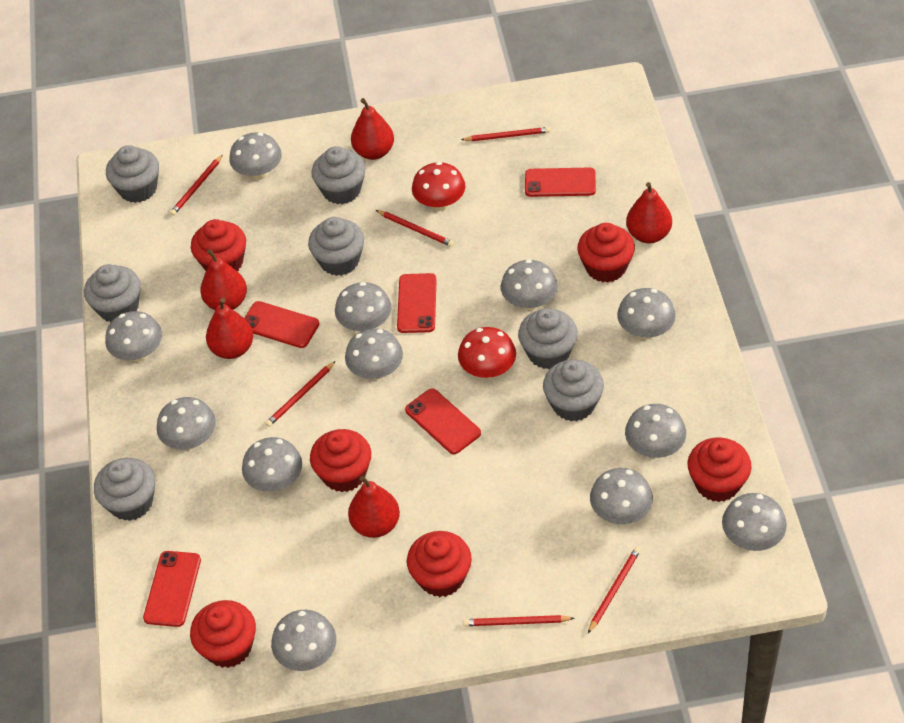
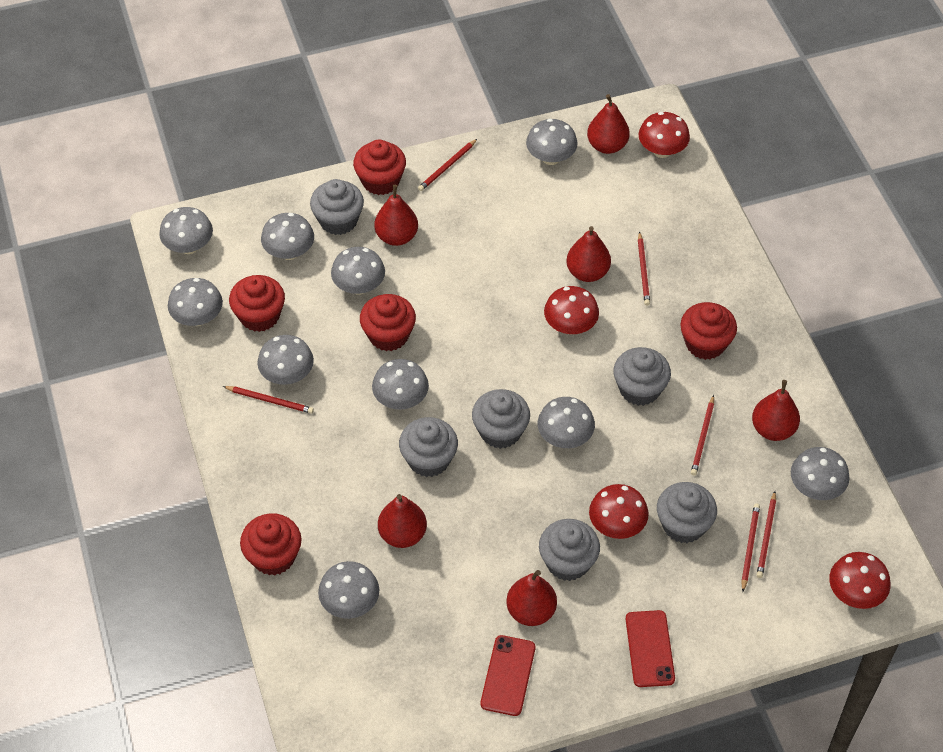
grey cupcake: [84,264,141,323] [94,458,155,521] [106,145,159,203] [308,217,364,276] [311,146,366,204] [518,308,578,369] [543,360,604,421] = 7 -> [310,179,364,235] [399,417,458,477] [472,389,530,449] [539,519,600,581] [613,347,671,406] [657,482,717,543] = 6
grey mushroom: [105,311,162,362] [157,397,216,450] [229,132,282,180] [242,437,302,492] [271,610,336,671] [335,282,391,332] [345,328,403,380] [501,259,558,310] [590,468,653,524] [617,288,676,339] [625,404,686,458] [722,493,787,551] = 12 -> [159,207,213,254] [168,278,223,326] [257,335,314,385] [261,213,314,260] [318,561,379,619] [331,247,385,295] [372,359,429,410] [526,118,578,165] [538,397,595,448] [791,447,850,500] = 10
red cupcake: [190,600,256,668] [191,219,246,271] [310,429,371,492] [407,531,472,597] [577,223,635,283] [687,438,752,502] = 6 -> [229,275,285,332] [240,513,302,576] [353,140,406,195] [360,294,416,351] [680,302,737,360] = 5
red mushroom: [412,162,465,211] [458,327,516,379] = 2 -> [544,286,599,335] [589,484,649,539] [639,112,690,158] [829,552,891,609] = 4
red pear: [200,249,247,310] [206,298,253,359] [348,476,400,538] [351,98,394,160] [626,182,672,243] = 5 -> [374,185,418,246] [378,494,427,548] [506,570,557,626] [566,226,611,282] [587,94,630,154] [752,380,800,441] = 6
red phone: [143,551,201,627] [244,301,319,348] [397,273,437,333] [405,388,481,454] [525,168,596,197] = 5 -> [480,635,535,716] [626,610,675,687] = 2

